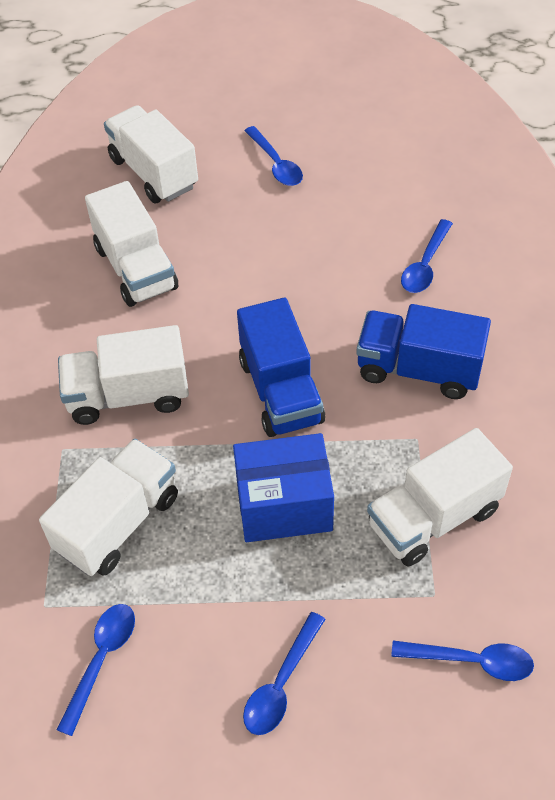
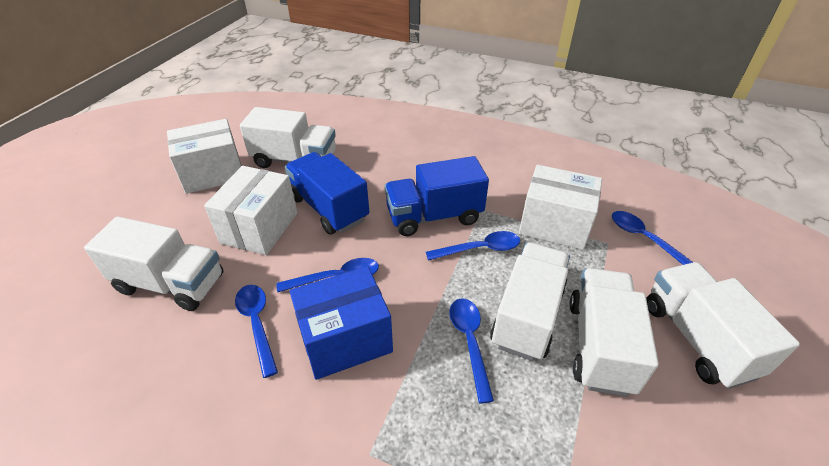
white box: none = 0 -> [167,119,242,194] [204,166,297,255] [519,165,602,250] = 3

